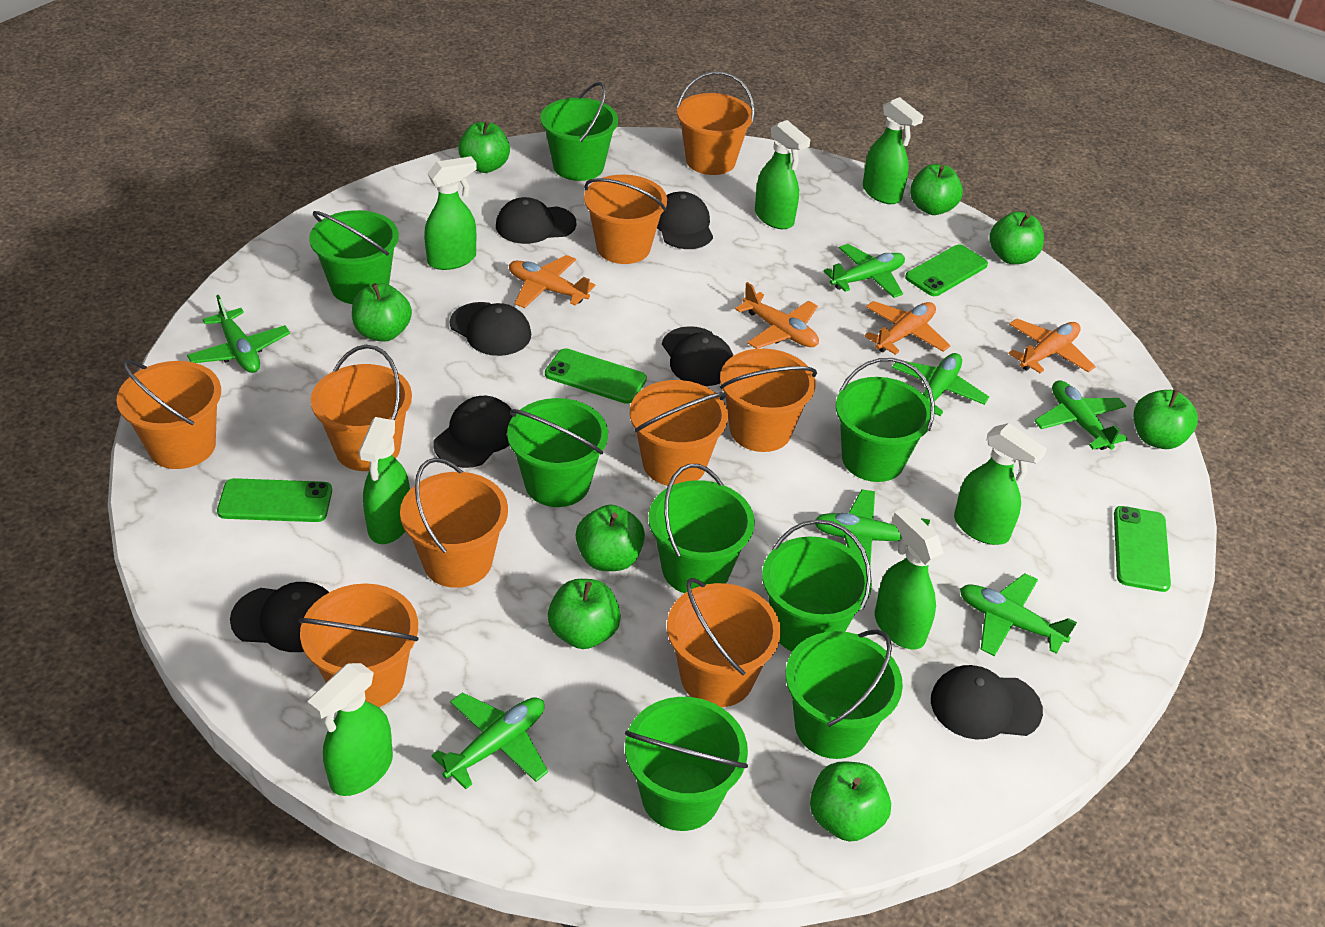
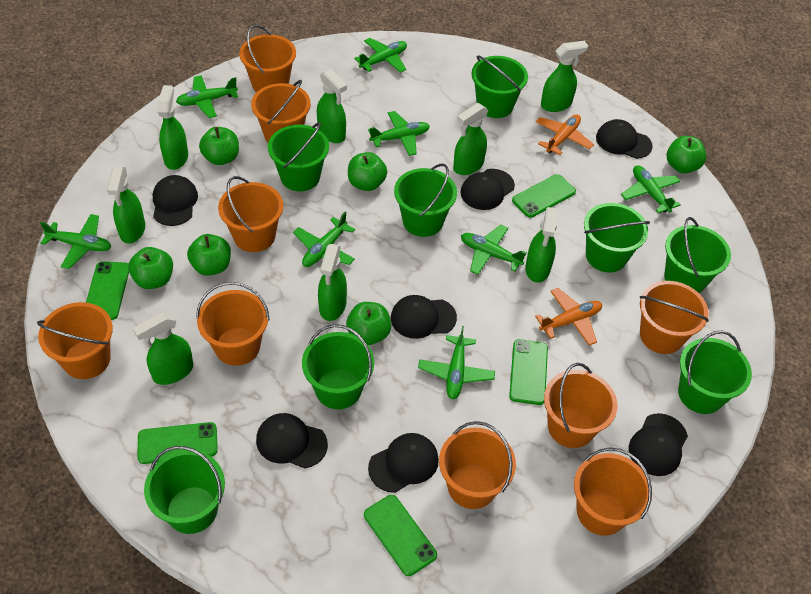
green apple: [352,283,412,342] [458,121,510,173] [548,579,621,649] [576,505,645,571] [810,761,891,842] [910,164,963,215] [989,212,1044,264] [1134,389,1198,449] = 8 -> [128,247,173,289] [187,234,231,276] [199,127,239,165] [346,302,391,345] [348,152,387,191] [667,136,706,174] = 6
green phone: [217,478,332,522] [545,348,647,404] [905,244,988,296] [1114,506,1171,592] = 4 -> [86,261,129,320] [137,422,218,464] [364,495,437,576] [509,339,548,405] [512,174,576,218] = 5
green plane: [187,295,290,373] [431,692,548,789] [815,489,930,564] [824,244,905,298] [892,353,989,416] [960,573,1077,656] [1034,380,1128,450] = 7 -> [40,214,111,269] [176,75,238,118] [293,211,355,267] [354,38,407,73] [368,111,430,156] [418,326,495,399] [461,225,527,275] [621,165,681,213] = 8
green spray bottle: [307,663,393,796] [359,417,410,544] [424,156,477,270] [755,120,811,229] [863,97,923,204] [875,507,943,649] [954,423,1047,545] = 7 -> [107,167,145,244] [133,312,193,385] [158,85,188,170] [317,69,347,143] [318,244,347,321] [453,103,488,175] [525,207,558,283] [541,41,588,112] = 8
orange plane: [509,255,596,308] [735,282,819,349] [864,301,951,355] [1008,319,1096,373] = 4 -> [535,115,594,155] [535,288,602,346] = 2

